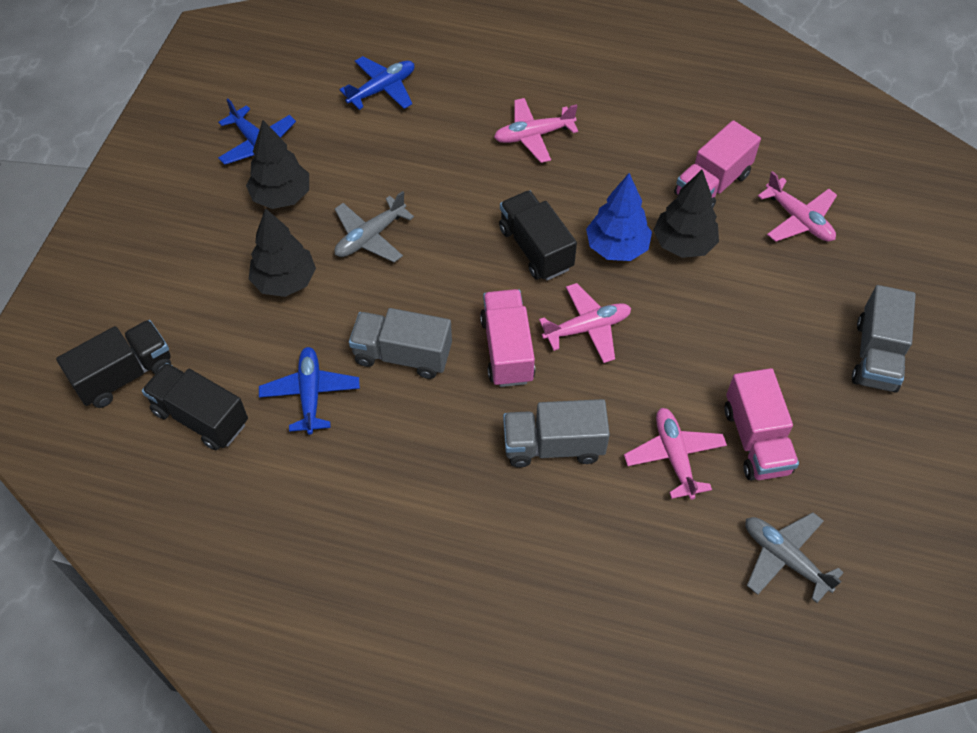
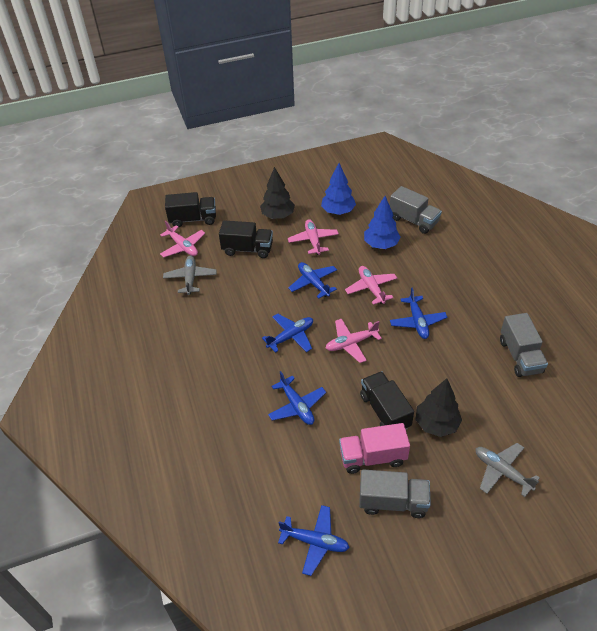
black tree: [246,120,309,209] [249,208,316,297] [654,170,719,258] = 3 -> [260,167,295,219] [415,378,462,437] = 2
blue plane: [218,99,296,165] [259,347,360,435] [339,56,415,110] = 3 -> [262,314,313,353] [268,371,326,425] [278,505,350,576] [288,262,337,299] [390,288,447,339] = 5
blue tree: [586,173,652,261] = 1 -> [321,163,356,215] [364,196,400,249] = 2
pink truck: [480,289,535,387] [674,120,761,208] [724,368,799,481] = 3 -> [339,423,410,474] = 1

